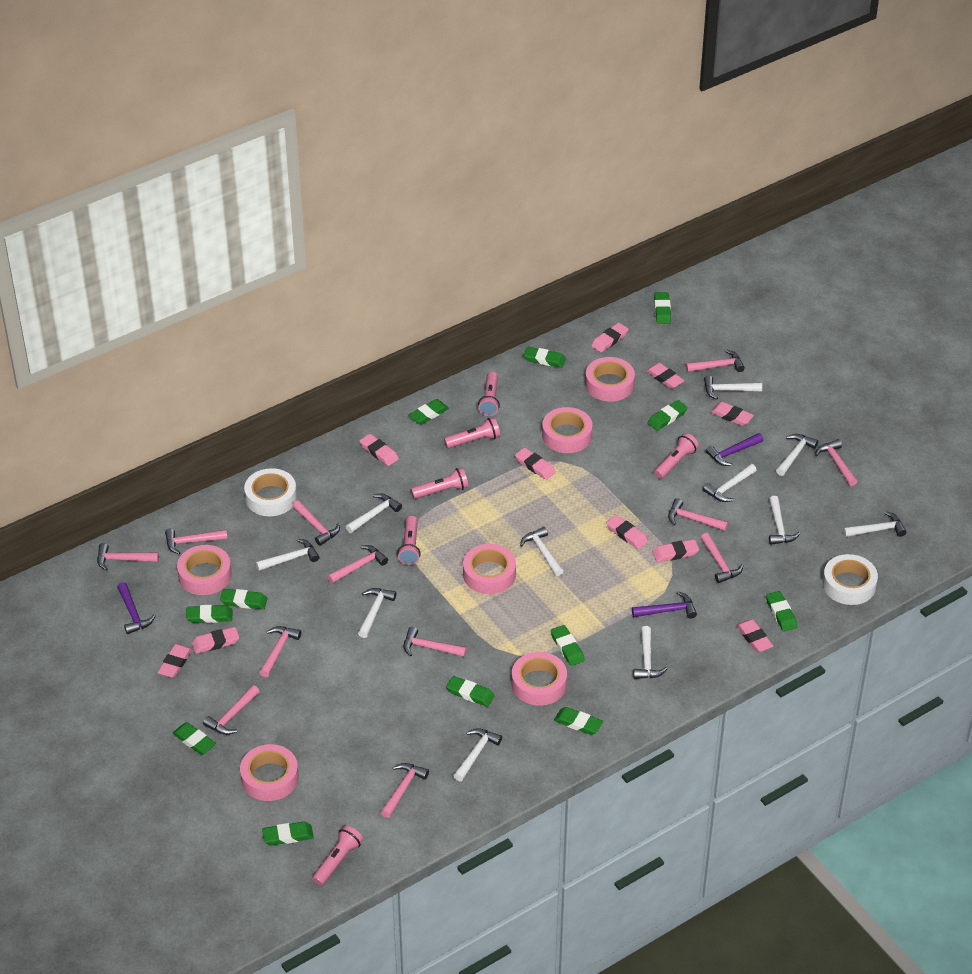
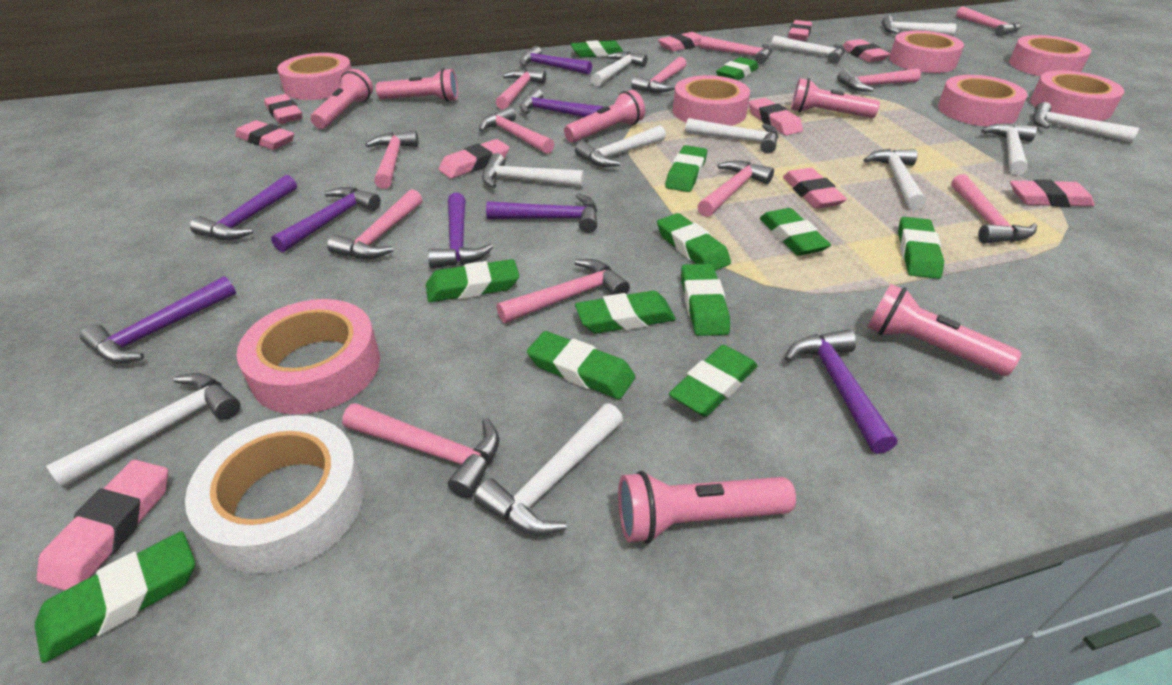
pink tape: [177,545,232,595] [240,744,299,801] [463,544,516,594] [512,652,567,706] [542,407,593,453] [585,357,635,402] = 6 -> [236,299,380,414] [277,53,352,100] [673,75,750,126] [889,31,964,73] [938,75,1028,127] [1009,35,1091,76] [1030,71,1124,121] = 7
purple hammer: [117,582,156,634] [632,591,697,618] [705,433,763,466] = 3 -> [80,276,236,364] [190,175,297,240] [271,187,381,253] [428,193,493,269] [486,193,597,233] [519,46,592,75] [520,88,604,117] [785,329,897,454] = 8
white tape: [244,468,297,516] [823,554,878,605] = 2 -> [185,415,364,574] = 1

